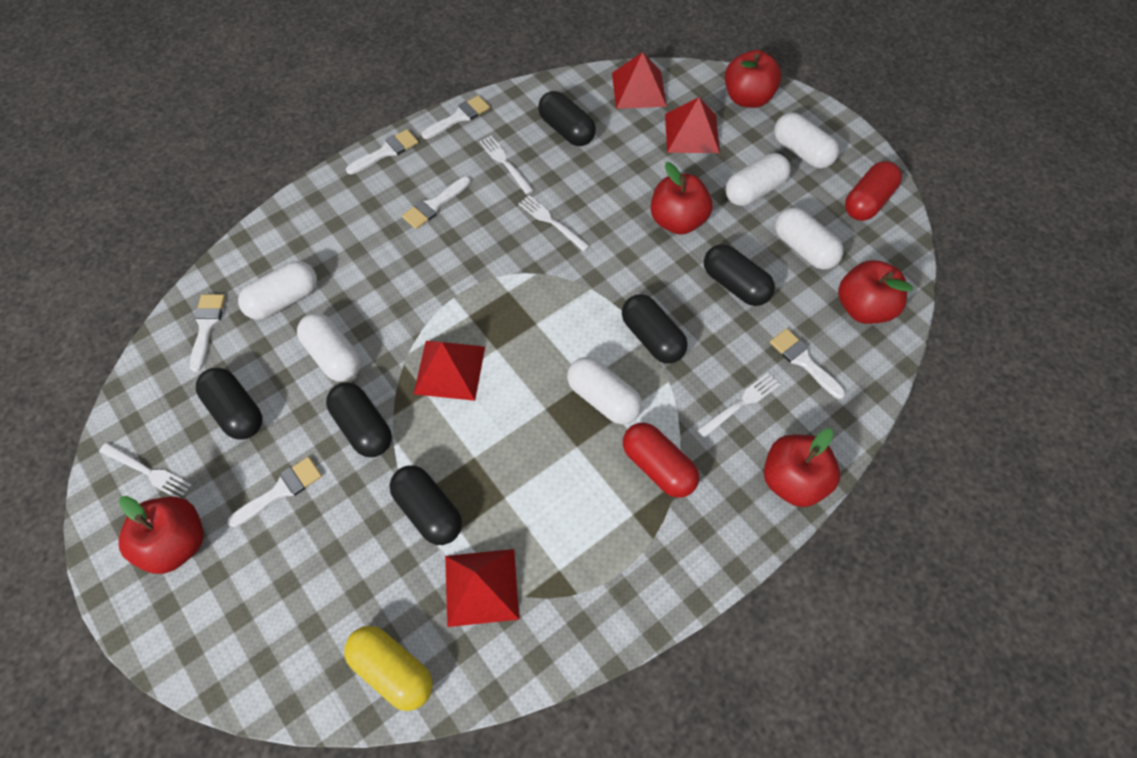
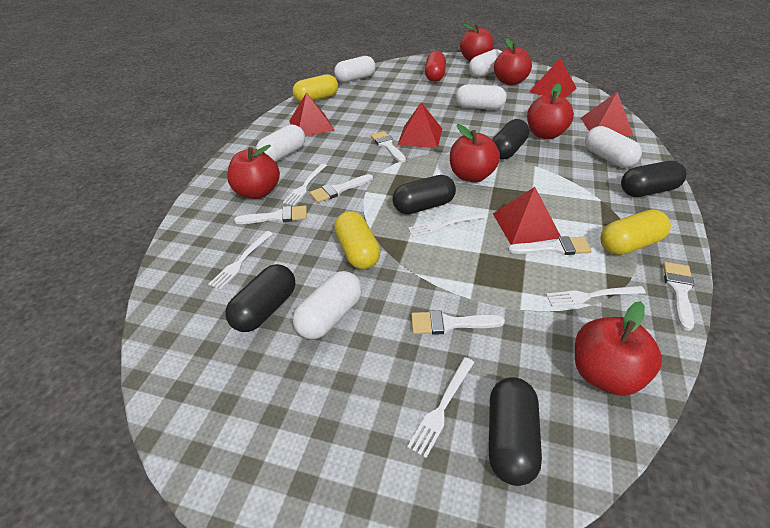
black capsule: [196,368,263,439] [326,383,392,457] [389,466,462,545] [538,91,596,146] [622,294,688,364] [704,244,775,306] = 6 -> [225,264,295,332] [393,175,456,214] [489,377,542,486] [492,119,529,159] [621,161,686,197] = 5
red apple: [119,496,204,574] [651,162,712,235] [725,50,782,108] [764,428,840,507] [838,260,913,324] = 5 -> [227,145,280,199] [450,124,500,182] [460,24,494,62] [494,38,532,85] [527,83,574,139] [575,301,662,396] = 6
red capsule: [623,423,699,497] [845,161,902,221] = 2 -> [425,51,446,82] = 1
red pyramid: [414,341,485,401] [445,549,519,627] [612,52,667,109] [665,97,720,153] = 4 -> [289,93,335,136] [398,102,442,148] [493,187,561,245] [529,59,577,98] [581,92,634,136] = 5
white fork: [99,443,191,498] [479,135,534,194] [518,195,590,252] [697,373,780,438] = 4 -> [208,231,273,290] [283,164,327,206] [407,357,474,458] [408,212,488,237] [546,286,646,307] = 5
yellow capsule: [344,626,433,711] = 1 -> [293,74,338,102] [334,211,380,269] [601,209,671,255] = 3

